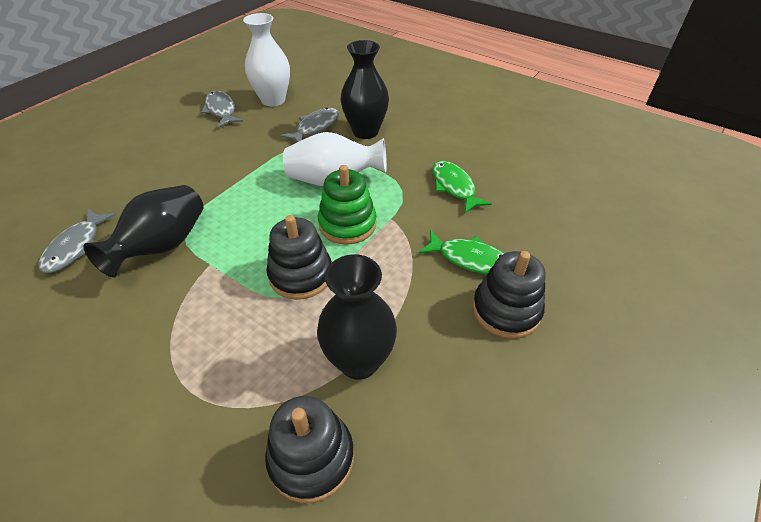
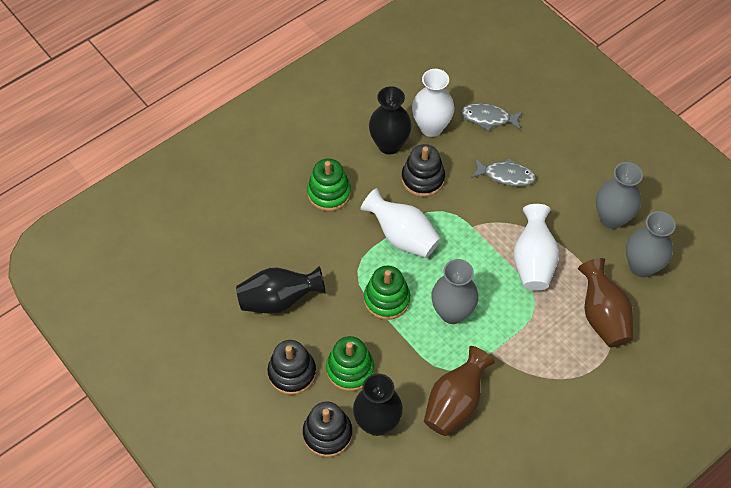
brown vase: none = 0 -> [424,346,495,436] [578,258,633,347] = 2
green fish: [418,230,504,274] [432,161,492,213] = 2 -> none = 0
green stacking toy: [318,165,376,245] = 1 -> [307,158,351,211] [326,336,374,391] [364,266,410,320] = 3
grey fish: [38,209,116,273] [201,91,243,128] [281,108,339,142] = 3 -> [461,103,523,132] [471,158,536,186] = 2
grey vase: none = 0 -> [431,259,478,324] [596,162,643,229] [626,211,676,277] = 3
white vase: [243,13,290,106] [283,132,387,186] = 2 -> [360,188,441,258] [412,69,454,137] [513,204,559,291] = 3

